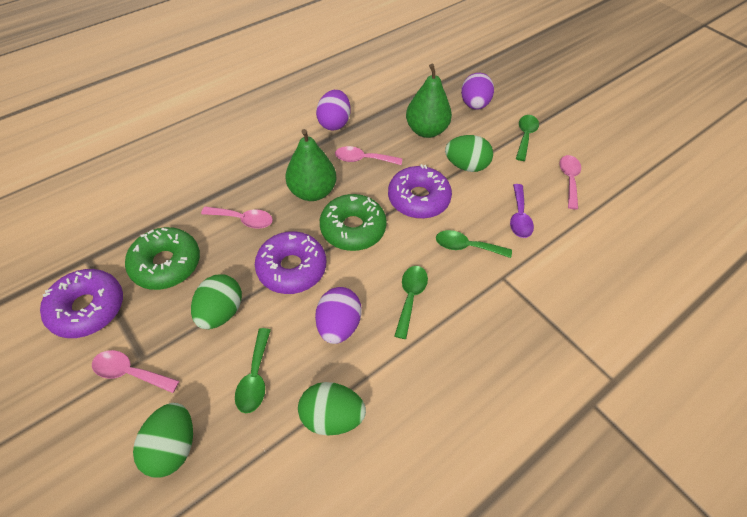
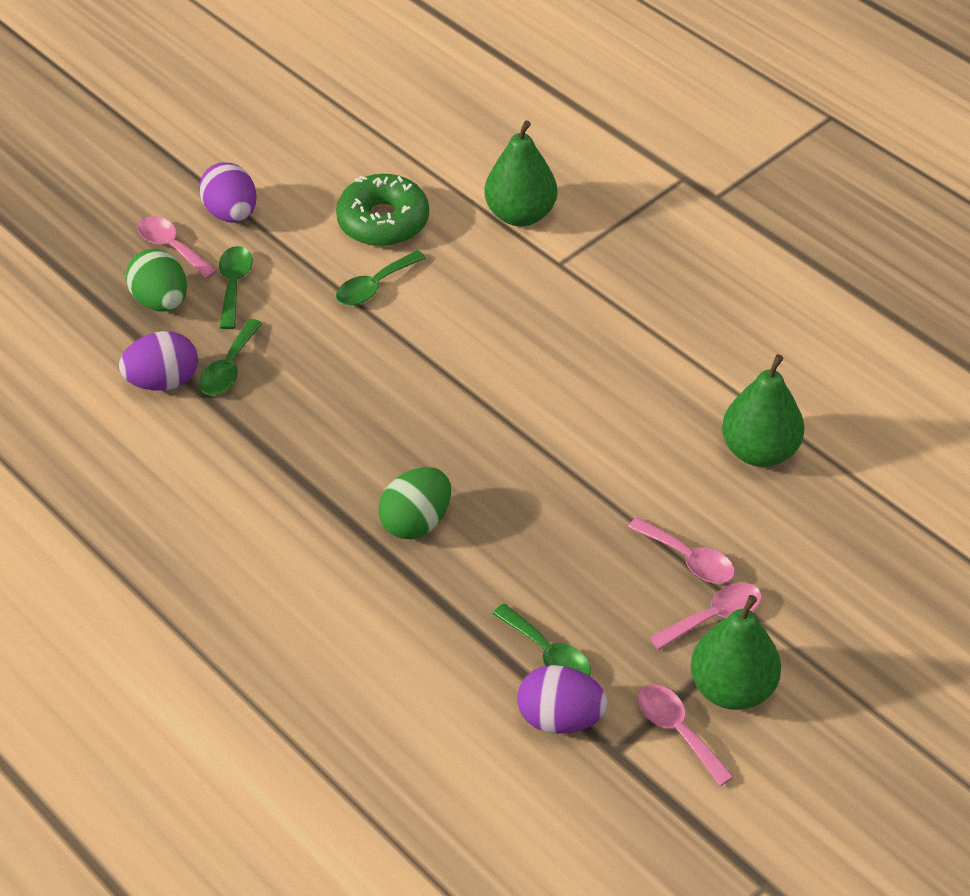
green donut: [125,227,200,290] [320,194,387,251] = 2 -> [336,174,429,247] = 1
green egg: [133,403,193,478] [191,274,242,329] [298,382,366,435] [445,135,493,172] = 4 -> [126,249,187,312] [378,467,451,539] = 2
green pear: [285,129,336,201] [406,64,452,138] = 2 -> [484,120,558,226] [690,595,781,710] [722,354,805,467] = 3
purple donut: [40,269,123,338] [255,231,326,294] [388,164,452,219] = 3 -> none = 0
purple spoon: [510,184,534,238] = 1 -> none = 0

